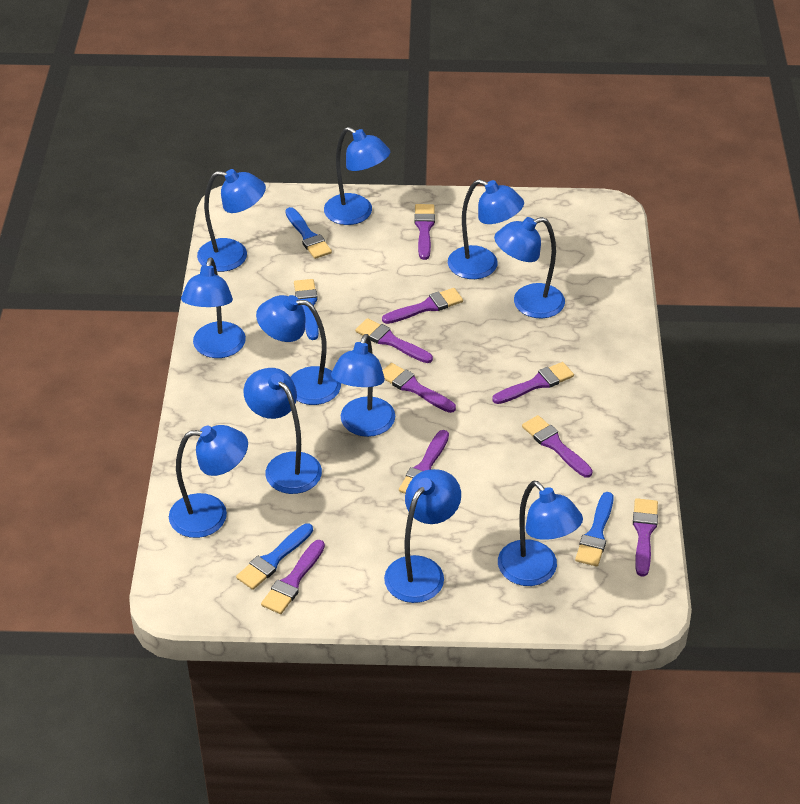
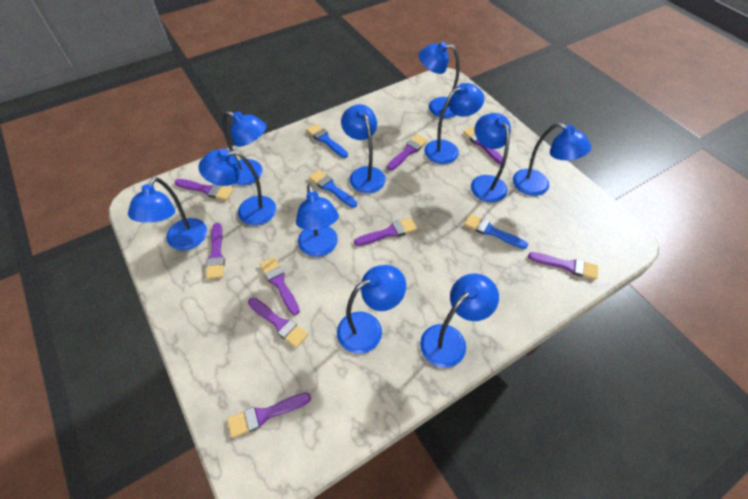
blue brush: [236,523,313,590] [285,207,332,259] [294,279,319,340] [575,492,614,567] = 4 -> [306,124,348,158] [309,170,357,208] [464,214,528,249] = 3

